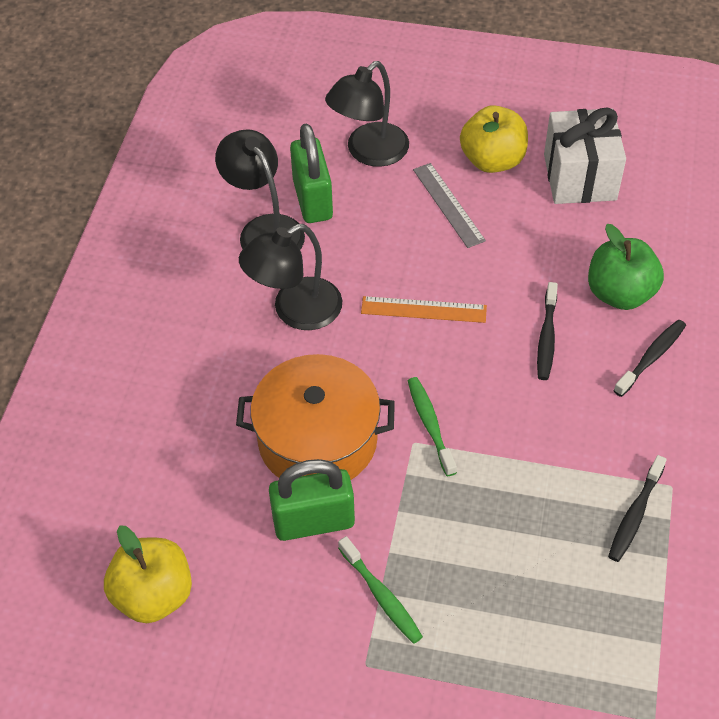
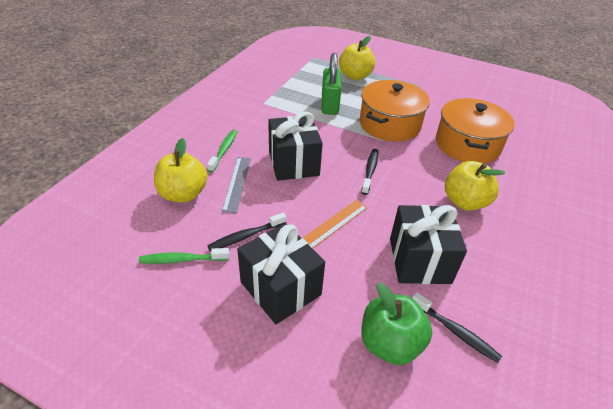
black gift: none = 0 -> [237,223,325,324] [268,112,323,181] [390,205,467,284] = 3
black lamp: [215,129,305,250] [239,224,342,330] [325,61,409,167] = 3 -> none = 0
green padlock: [269,459,355,541] [290,124,333,223] = 2 -> [322,53,342,115] = 1
orange pot: [236,354,395,480] = 1 -> [360,80,430,141] [436,98,514,163] = 2
white gift: [544,108,626,204] = 1 -> none = 0
yellow apple: [104,525,192,623] [460,105,528,173] = 2 -> [154,138,208,202] [339,36,375,80] [445,161,505,211] = 3

